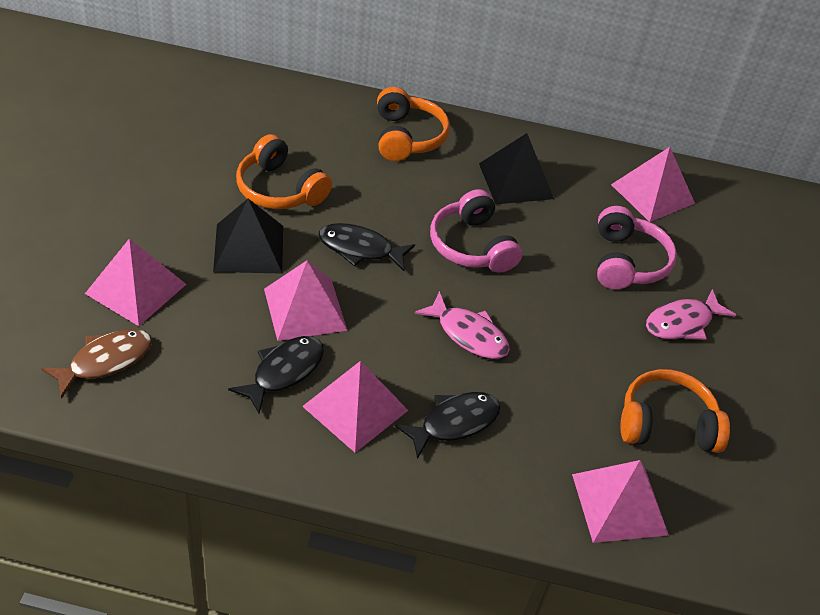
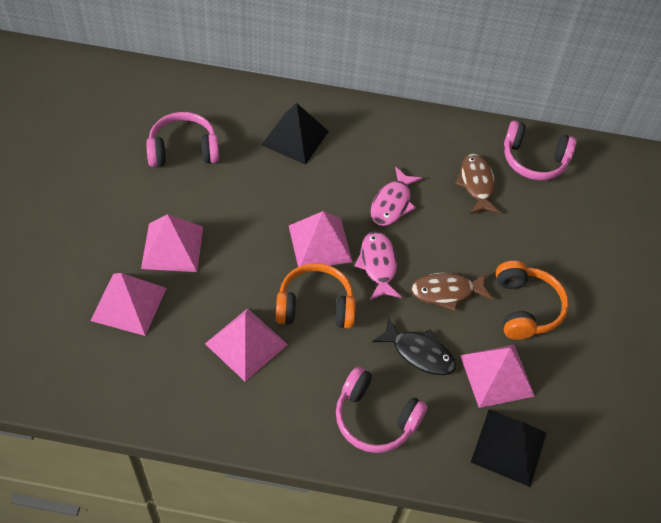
black fish: [228,336,324,414] [318,223,415,271] [395,392,501,459] = 3 -> [372,318,456,375] = 1
brown fish: [41,329,152,399] = 1 -> [411,273,493,311] [455,154,500,214] = 2
orange headphones: [236,134,332,209] [377,87,450,161] [621,369,730,453] = 3 -> [276,263,356,329] [496,261,569,340] = 2
pink headphones: [430,189,522,273] [597,206,677,290] = 2 -> [146,112,219,167] [336,366,428,453] [504,120,577,180] = 3

